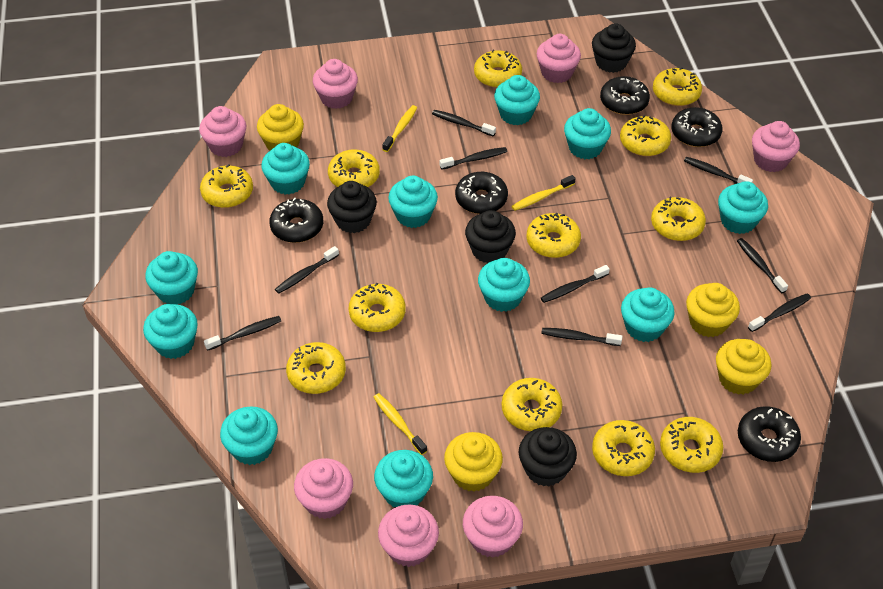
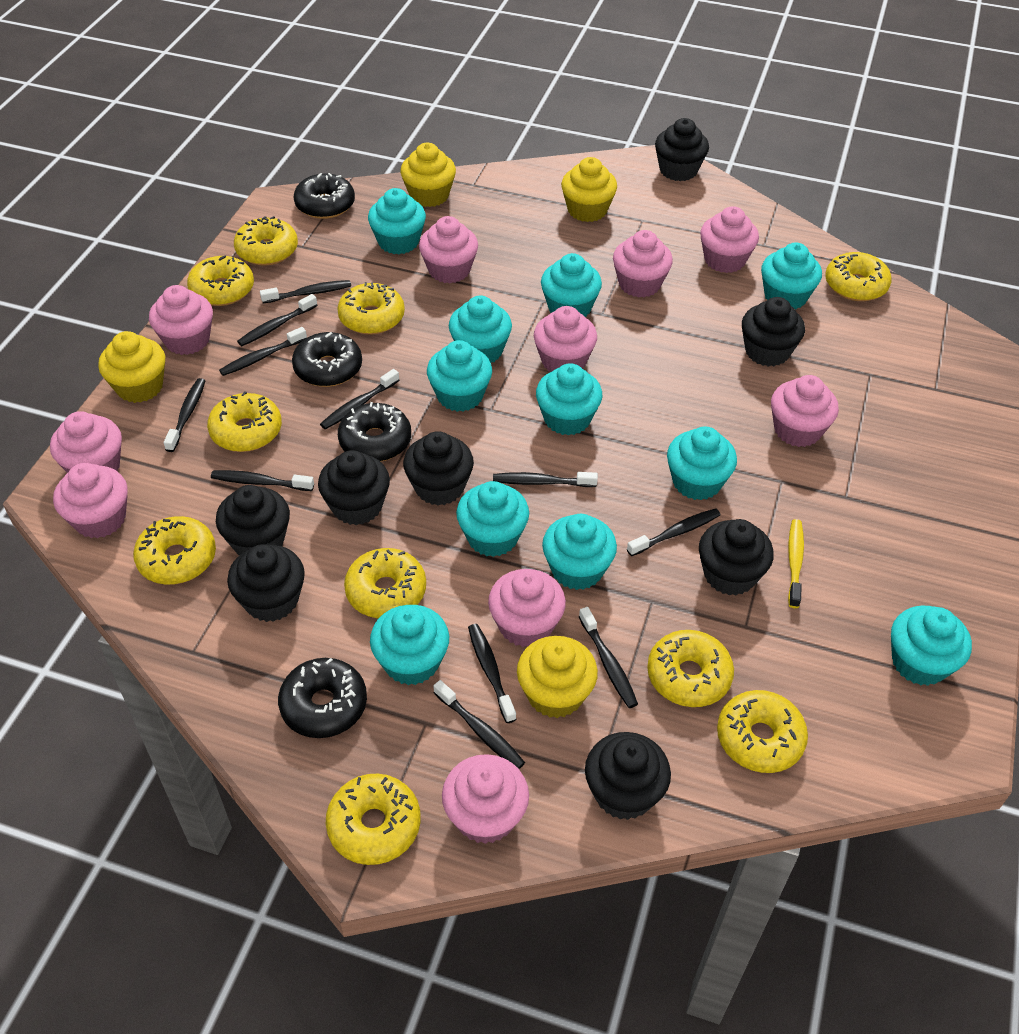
black cupcake: [327,181,377,233] [465,210,516,263] [519,427,577,486] [592,23,636,73] = 4 -> [216,485,290,555] [227,544,305,622] [318,450,390,525] [403,431,474,506] [585,732,671,820] [655,118,709,181] [699,519,774,595] [742,297,805,367] = 8
black donut: [269,198,323,243] [455,172,508,214] [600,76,650,115] [671,107,723,147] [738,406,801,462] = 5 -> [278,658,367,738] [292,332,362,387] [294,173,355,219] [338,402,411,461] = 4
black toothbrush: [204,316,281,351] [275,246,339,294] [432,110,496,136] [440,147,507,169] [541,265,610,303] [541,328,623,346] [684,157,753,183] [737,238,788,293] [748,293,811,332] = 9 -> [164,378,205,452] [211,470,314,491] [219,327,307,376] [237,294,317,346] [260,280,351,303] [320,369,399,430] [433,680,525,769] [468,624,517,723] [493,472,598,487] [579,607,638,708] [627,508,720,556] = 11
pink cupcake: [199,106,246,157] [294,458,353,519] [313,59,358,109] [378,505,439,567] [463,496,523,558] [537,34,581,83] [752,121,800,172] = 7 -> [50,411,122,473] [53,463,128,538] [149,285,213,355] [419,216,478,283] [442,754,529,844] [488,569,566,647] [534,306,597,372] [613,230,673,297] [700,206,759,273] [771,375,839,447] = 10
yellow donut: [200,164,253,208] [286,342,346,394] [328,149,380,187] [349,283,406,332] [474,50,522,88] [502,378,562,431] [526,213,581,258] [592,420,655,476] [620,115,671,156] [651,197,706,241] [653,67,702,106] [660,417,723,473] = 12 -> [133,516,216,585] [187,256,254,306] [207,391,282,452] [234,216,298,266] [326,774,421,865] [337,282,405,335] [344,548,426,618] [647,630,734,707] [717,690,808,773] [825,252,892,301] = 10
yellow toothbrush: [373,393,427,455] [382,105,417,152] [511,175,576,211] = 3 -> [788,519,804,608] = 1

